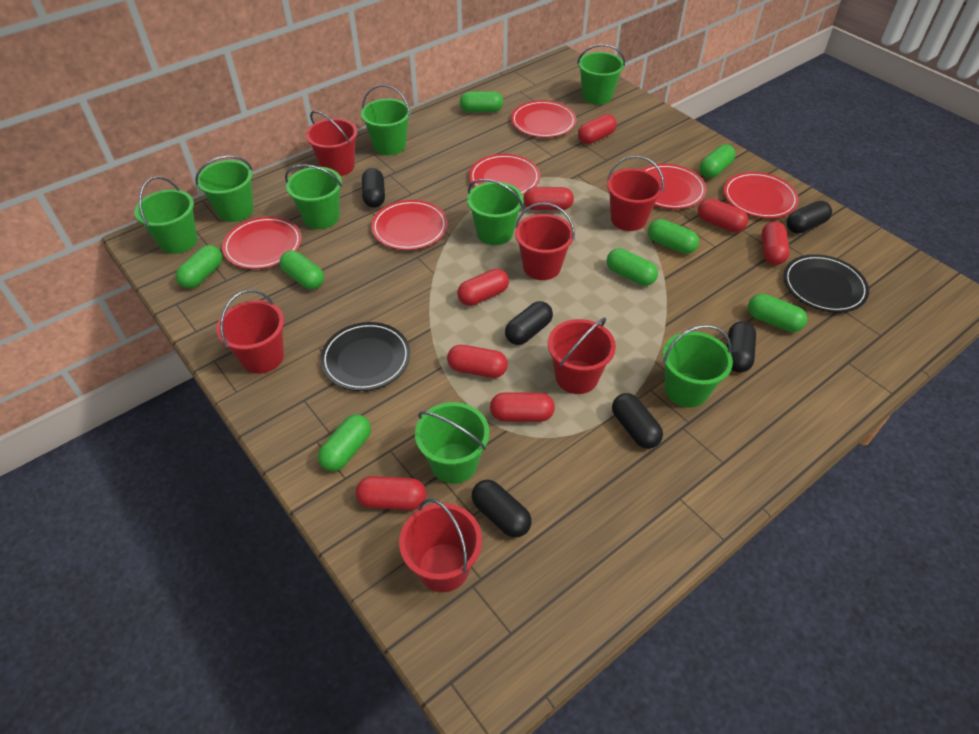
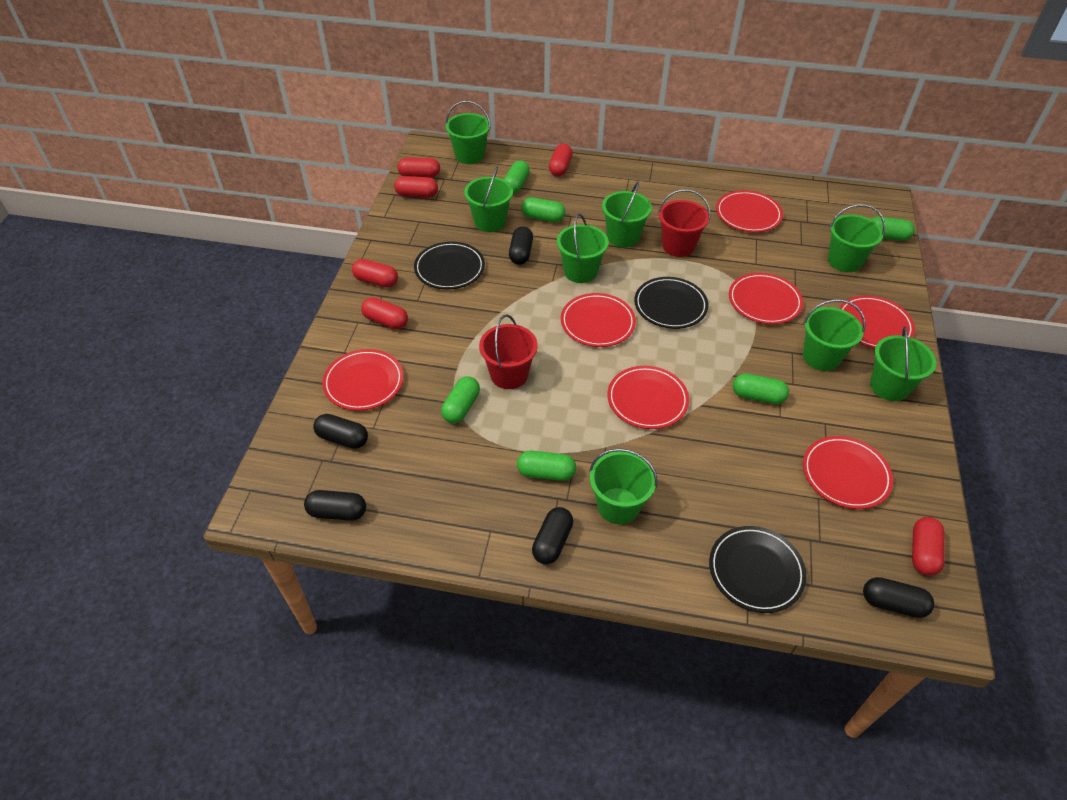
black capsule: [362,168,385,208] [472,480,532,538] [505,301,553,345] [612,393,663,449] [727,321,756,373] [787,201,832,234] = 6 -> [304,490,366,521] [313,414,368,449] [509,226,533,265] [532,507,573,564] [863,577,934,618] = 5
black plate: [320,322,410,391] [783,254,869,313] = 2 -> [414,242,485,289] [634,277,708,329] [709,526,807,613] = 3
green capsule: [176,245,222,289] [280,250,324,290] [318,414,371,471] [460,91,503,112] [607,248,658,286] [648,219,699,254] [700,144,735,178] [748,294,807,332] = 8 -> [441,377,480,423] [504,160,530,194] [517,451,576,481] [521,197,566,222] [733,373,789,404] [871,217,915,241] = 6
red bucket: [216,290,284,374] [306,111,358,176] [399,498,482,592] [515,202,575,280] [548,317,616,394] [607,156,664,231] = 6 -> [479,314,538,389] [658,189,711,257] = 2
red capsule: [356,476,426,510] [447,345,508,378] [457,269,509,306] [490,392,555,422] [523,187,574,210] [578,114,617,144] [698,198,748,232] [761,221,790,265] = 8 -> [352,259,398,288] [361,297,408,329] [394,176,438,198] [397,157,440,178] [549,144,573,177] [912,517,945,576] = 6
red plate: [222,216,302,269] [371,200,448,250] [469,154,540,195] [511,100,576,138] [642,164,706,209] [724,172,799,218] = 6 -> [322,349,403,411] [561,293,636,347] [607,366,689,429] [716,190,783,232] [729,273,803,324] [803,436,893,509] [839,295,915,348] = 7

